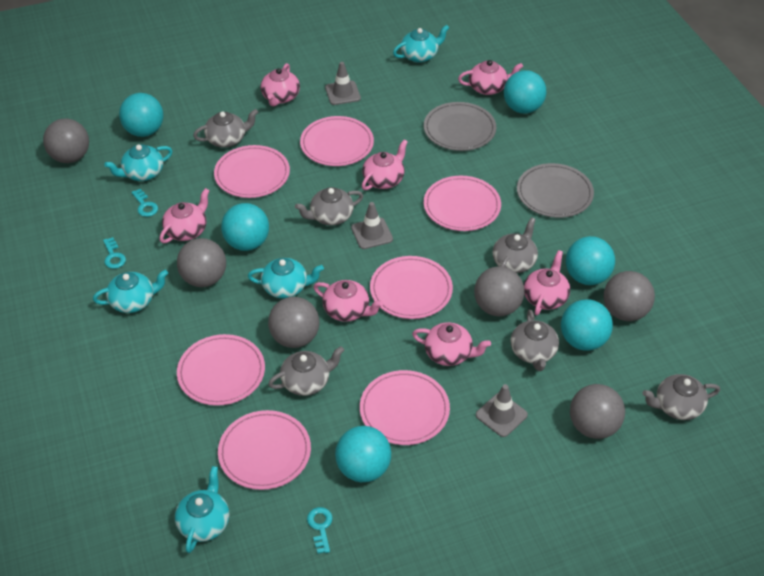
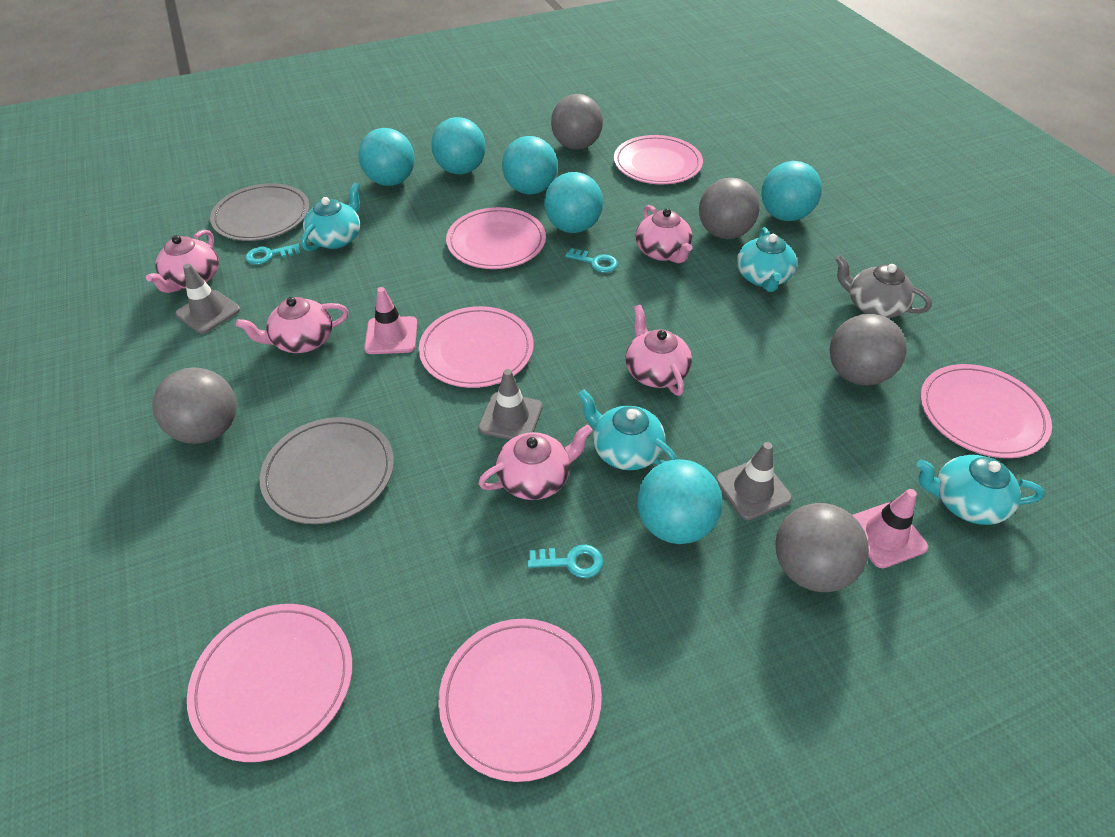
grey ball: [43,119,89,163] [177,238,226,287] [268,297,319,348] [474,266,524,317] [570,384,625,439] [603,271,655,321] = 6 -> [152,368,237,444] [551,94,603,150] [699,178,760,239] [775,503,869,592] [830,314,906,386] = 5
grey teapot: [193,109,258,148] [268,346,344,396] [295,187,363,225] [493,217,538,273] [511,309,559,371] [642,374,720,420] = 6 -> [835,255,932,318] = 1
pink plate: [177,334,265,406] [214,145,290,198] [218,410,311,490] [300,116,374,166] [360,370,450,445] [370,256,453,319] [424,176,501,231] = 7 -> [187,604,352,762] [419,306,534,388] [438,619,602,782] [446,207,546,269] [614,135,703,184] [920,364,1052,458] = 6
pink teapot: [159,188,210,243] [260,63,300,107] [313,280,383,322] [362,140,408,190] [412,322,491,366] [458,60,523,95] [524,250,570,315] = 7 -> [146,229,219,293] [236,297,349,353] [478,424,593,500] [625,305,692,396] [636,205,693,263] = 5
pink traffic cone: none = 0 -> [364,287,417,354] [853,489,928,568] = 2
turquoise teapot: [93,270,168,313] [104,144,172,181] [175,466,229,553] [248,258,324,298] [393,25,449,63] = 5 -> [301,182,360,251] [578,389,677,470] [737,227,797,292] [917,455,1044,525] = 4

